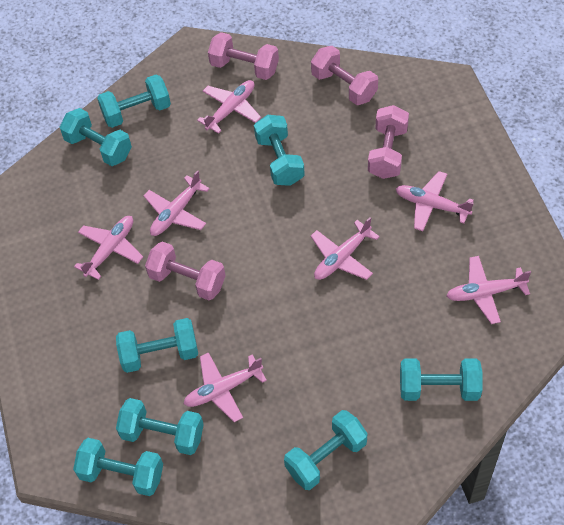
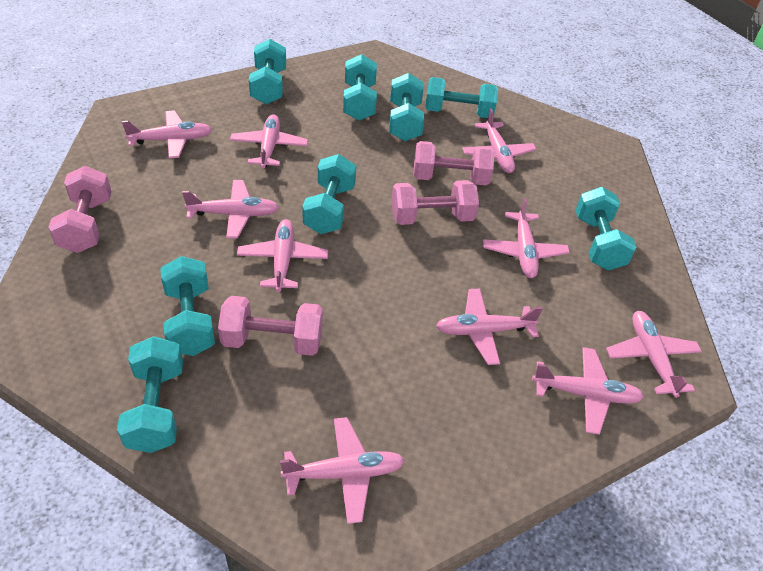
pink plane: [74,216,143,280] [144,170,210,236] [184,352,267,422] [197,80,261,134] [311,217,380,280] [396,171,474,231] [447,256,531,324] = 7 -> [122,110,212,159] [182,180,279,238] [230,114,308,168] [237,219,328,292] [280,417,405,524] [436,289,543,365] [462,108,536,173] [483,198,570,278] [532,347,644,435] [606,311,702,398] = 10

